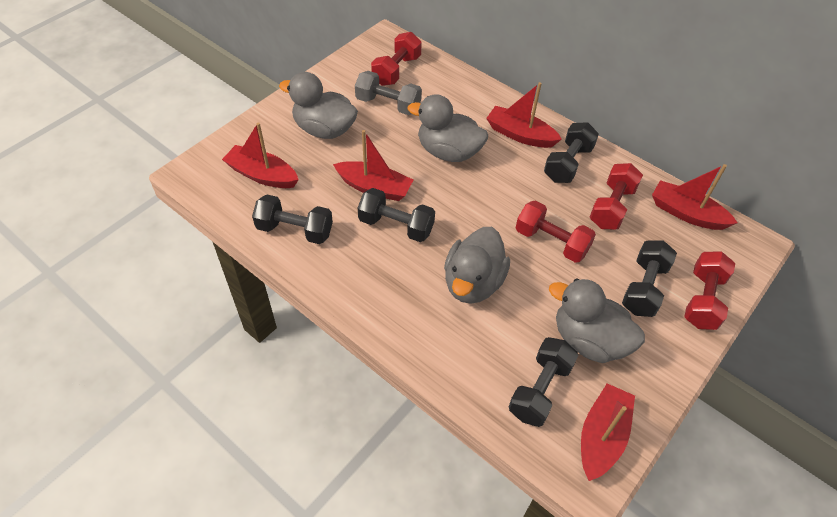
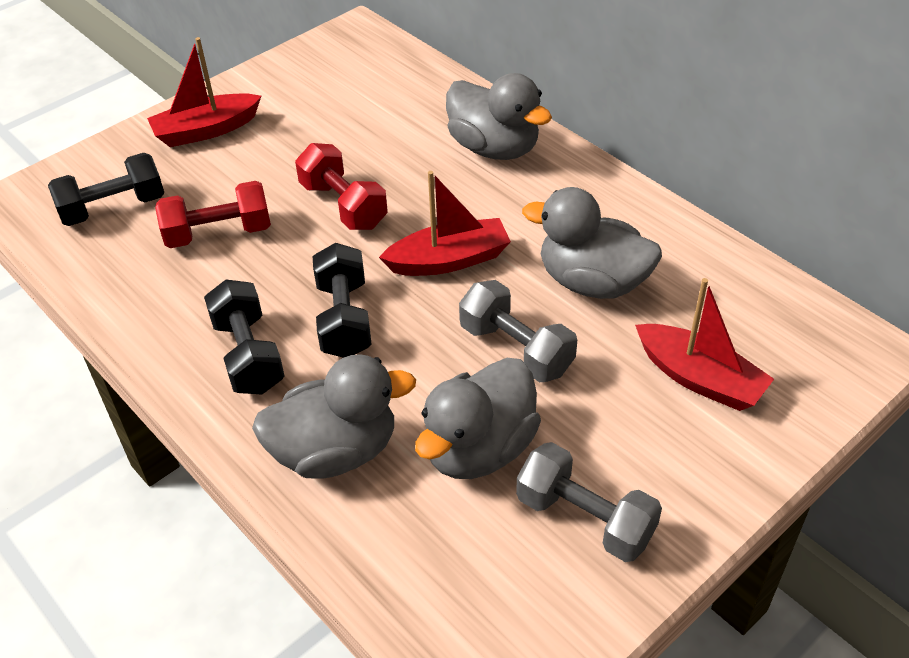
black dumbbell: [252,195,333,244] [358,188,435,242] [509,337,579,427] [544,122,599,183] [622,241,677,317] = 5 -> [48,153,164,226] [204,279,285,394] [313,243,372,358] = 3
grey dumbbell: [355,71,422,115] = 1 -> [459,280,577,382] [516,442,662,562] = 2
red boat: [222,122,299,188] [333,130,413,201] [486,82,562,148] [581,383,635,481] [652,164,737,230] = 5 -> [147,37,261,147] [379,171,511,276] [635,278,774,411] = 3
red dumbbell: [371,32,422,86] [516,200,596,263] [590,163,643,229] [684,251,735,330] = 4 -> [155,181,271,248] [295,143,388,230] = 2

